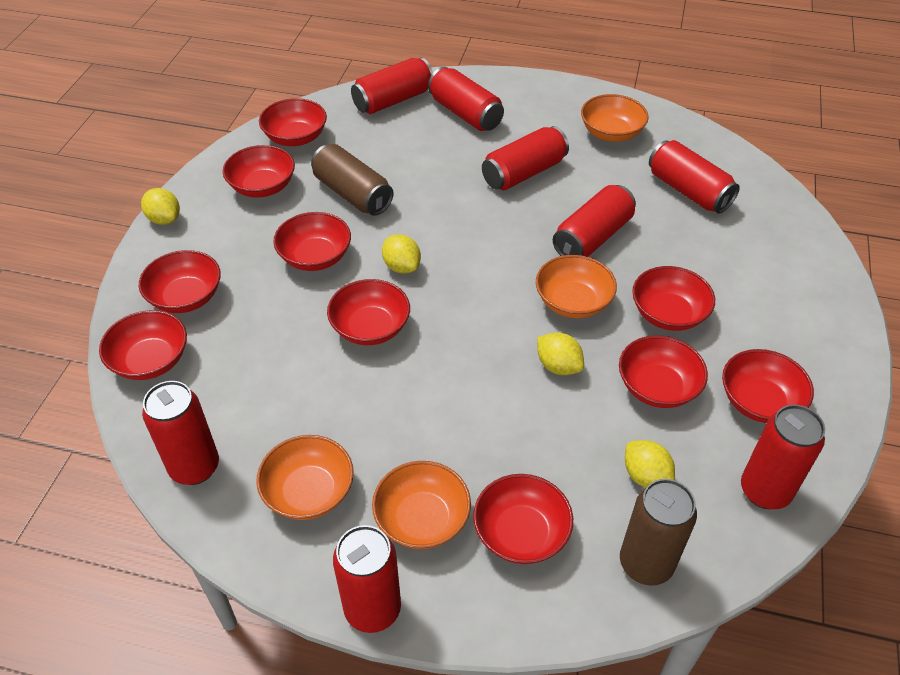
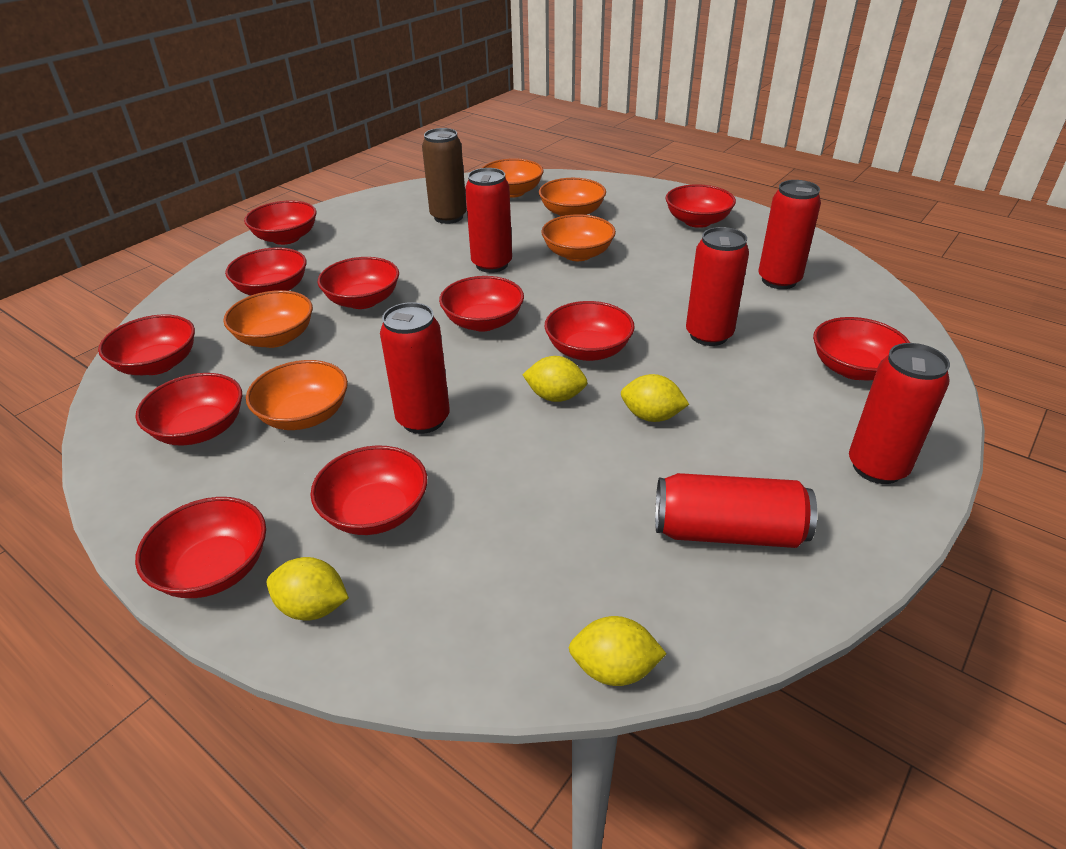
brown can: [311,144,393,216] [620,479,697,585] = 2 -> [422,128,467,224] = 1
orange bowl: [256,435,354,520] [372,461,471,549] [536,255,617,319] [581,94,649,142] = 4 -> [223,290,313,348] [246,360,348,430] [482,158,544,198] [539,178,606,216] [541,214,616,261] = 5
red bowl: [99,310,187,380] [139,250,221,313] [223,145,295,198] [259,98,327,146] [273,212,351,271] [327,279,410,345] [473,474,573,564] [619,335,708,408] [632,266,715,331] [722,349,814,423] = 10 -> [98,314,195,375] [135,497,266,598] [136,373,242,445] [225,247,307,295] [244,200,317,245] [311,445,428,535] [318,257,399,309] [439,276,524,331] [545,301,635,361] [666,184,736,228] [813,317,910,381] = 11
red can: [142,381,219,485] [333,525,401,633] [351,57,433,114] [428,67,504,131] [482,126,569,190] [553,185,636,257] [649,140,740,214] [741,405,825,509] = 8 -> [380,302,450,434] [465,168,512,273] [655,473,817,548] [686,227,749,346] [759,180,821,289] [849,343,950,484] = 6

